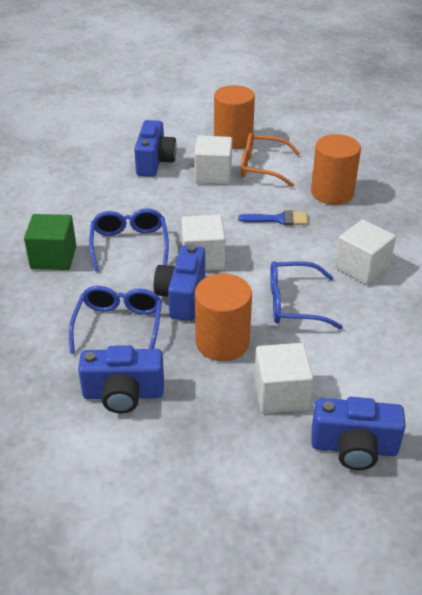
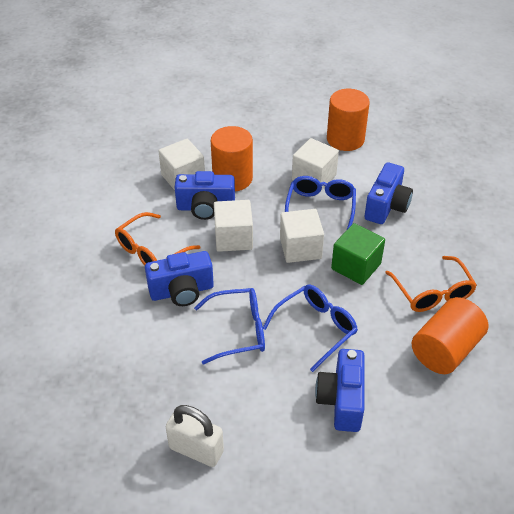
blue brush: [238,210,308,226] = 1 -> none = 0
orange glasses: [241,133,301,187] = 1 -> [115,212,200,266] [385,256,477,312] = 2
white padlock: none = 0 -> [166,405,224,467] = 1

